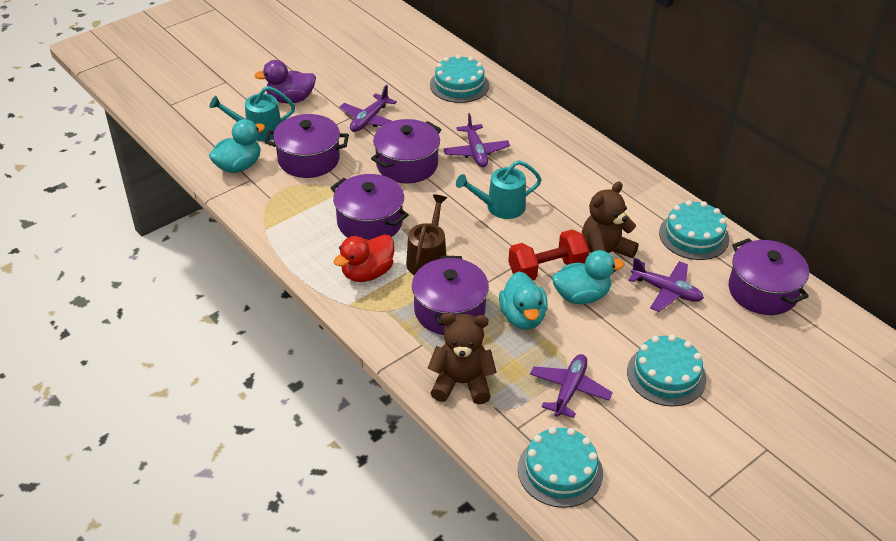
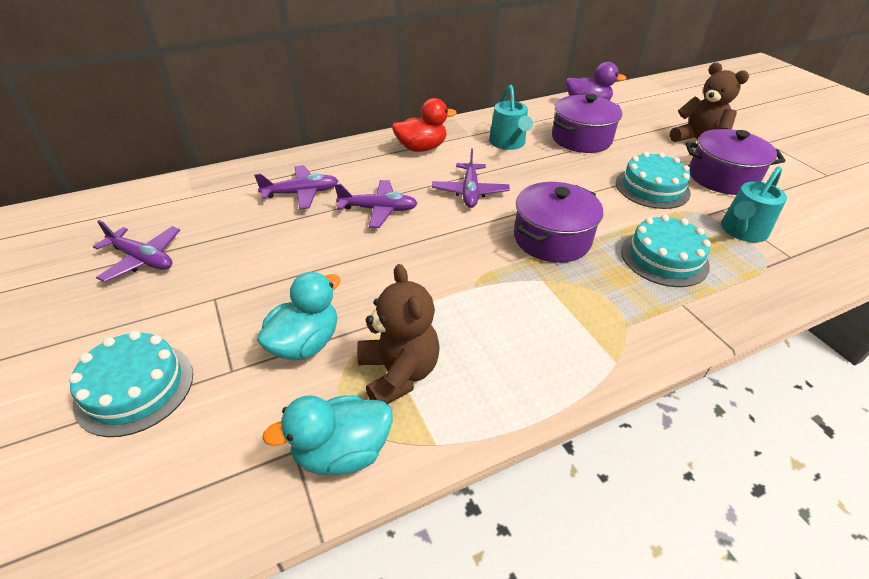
brown watering can: [406,194,447,275] = 1 -> none = 0
purple pot: [265,114,349,178] [330,174,409,240] [371,119,442,183] [412,255,489,335] [729,238,809,315] = 5 -> [514,182,603,263] [552,94,622,153] [685,129,785,195] = 3
red dumbbell: [508,230,589,280] = 1 -> none = 0
turquoise cake: [430,55,489,103] [518,427,603,508] [627,335,706,406] [659,200,729,260] = 4 -> [69,331,193,437] [616,152,691,209] [621,215,711,287] = 3
turquoise duck: [209,119,265,173] [499,271,548,330] [552,250,624,304] = 3 -> [257,272,341,360] [262,395,393,476] = 2

